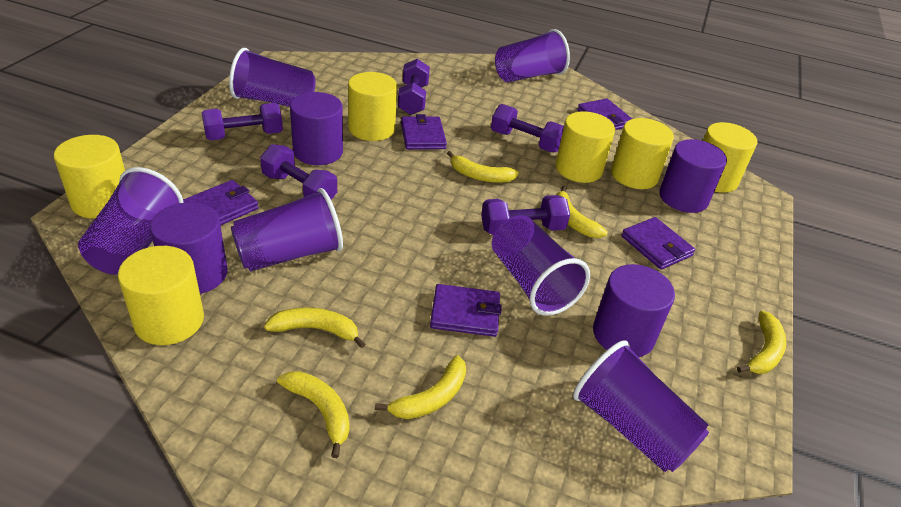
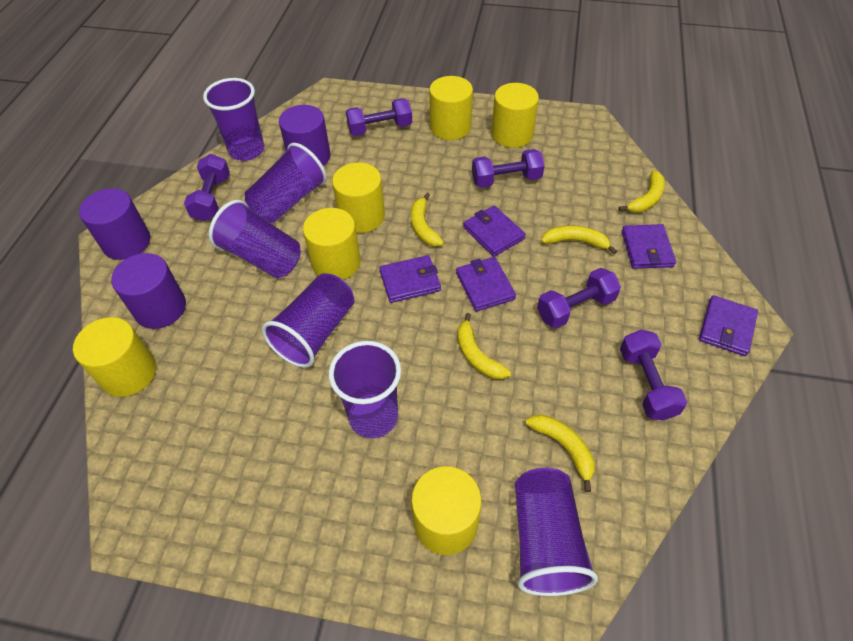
purple cylinder: [150,202,228,294] [290,92,343,165] [593,264,675,357] [659,139,727,213] = 4 -> [79,188,150,260] [111,253,186,329] [279,105,331,166] = 3
yellow banana: [264,307,365,348] [277,371,350,458] [375,355,466,419] [447,151,519,183] [556,186,608,238] [737,311,786,374] = 6 -> [411,193,444,247] [457,313,511,379] [525,415,595,492] [541,225,617,254] [619,170,665,212] = 5

